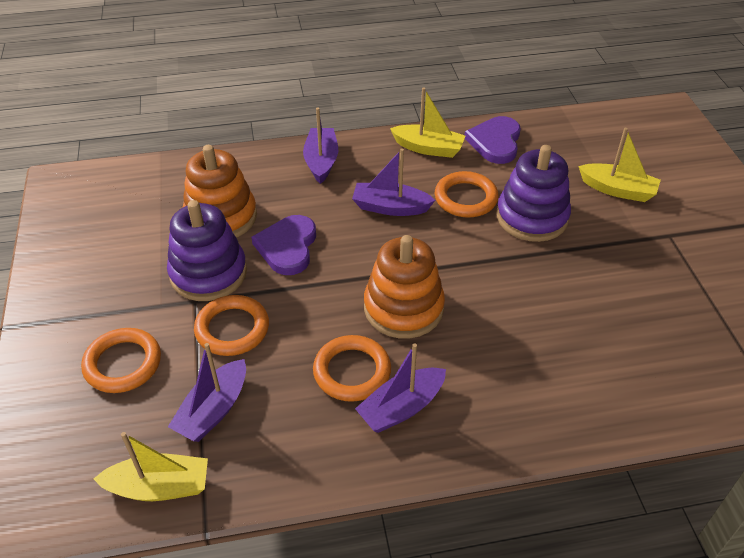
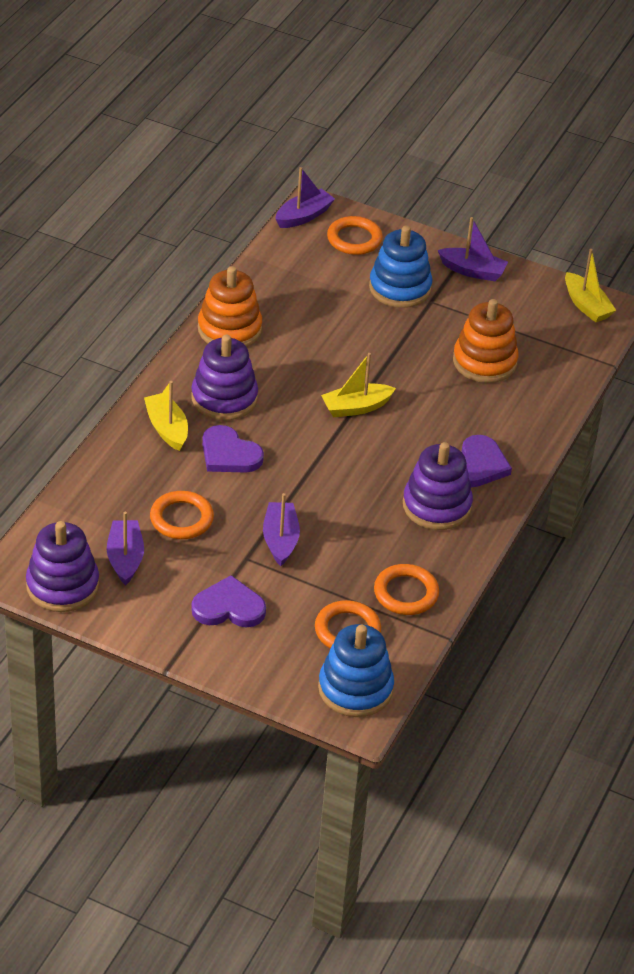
blue stacking toy: none = 0 -> [318,624,394,717] [369,226,432,308] = 2
purple heart: [251,215,316,275] [465,116,521,164] = 2 -> [191,575,266,627] [202,425,264,473] [462,435,512,487] = 3
purple stacking toy: [167,200,247,301] [496,145,571,242] = 2 -> [26,521,99,612] [191,335,258,420] [403,442,473,530] = 3

